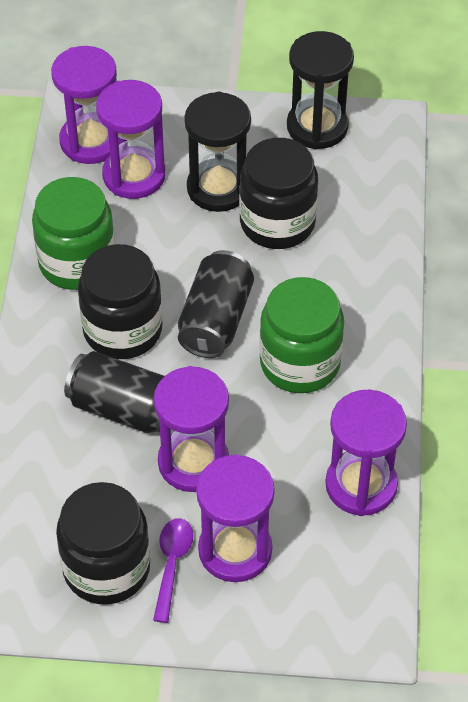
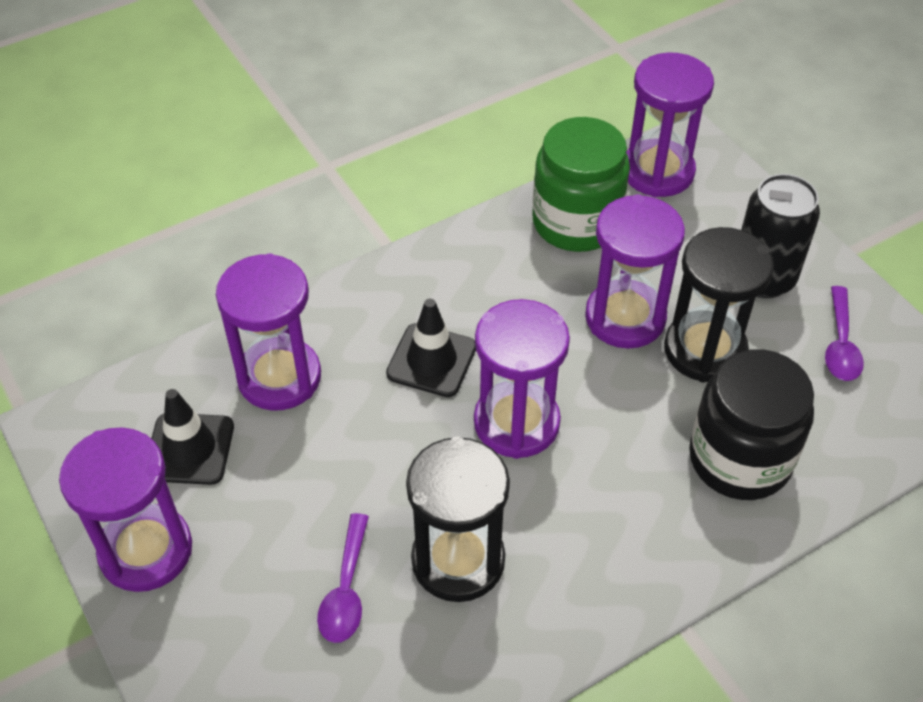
black can: [64,351,164,433] [178,250,254,358] = 2 -> [741,174,820,298] = 1
black jar: [56,482,150,605] [78,244,162,359] [239,138,318,249] = 3 -> [689,349,814,500] = 1
black traffic cone: none = 0 -> [151,389,234,485] [386,299,476,397] = 2
green jar: [32,177,115,290] [259,277,344,393] = 2 -> [532,117,630,252] = 1
purple spoon: [153,518,193,623] = 1 -> [317,513,369,643] [825,286,864,381] = 2

